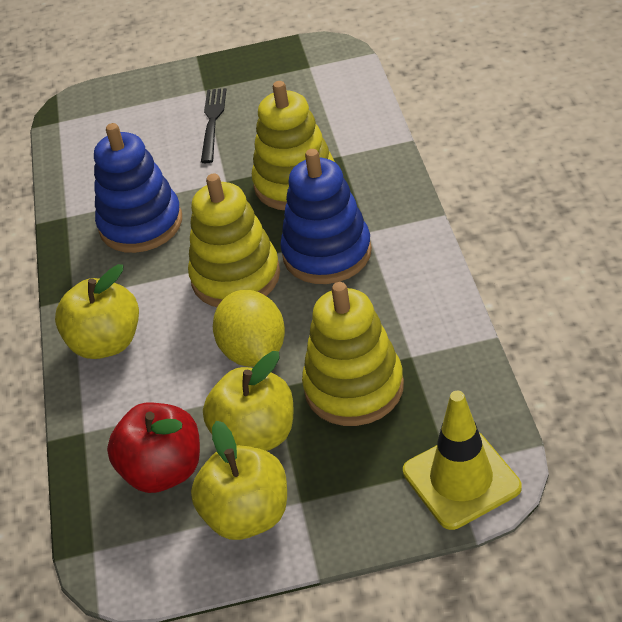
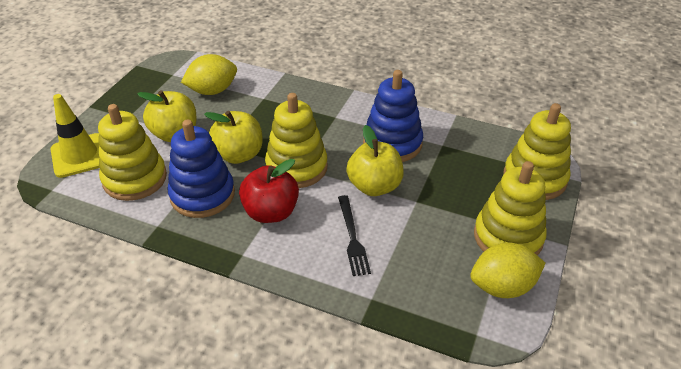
yellow lemon: [213,290,285,367] = 1 -> [181,54,237,95] [470,242,545,298] = 2
yellow stacking toy: [188,173,280,307] [252,81,335,210] [302,282,404,426] = 3 -> [98,104,167,201] [265,93,328,188] [474,161,547,256] [503,103,571,200] = 4

